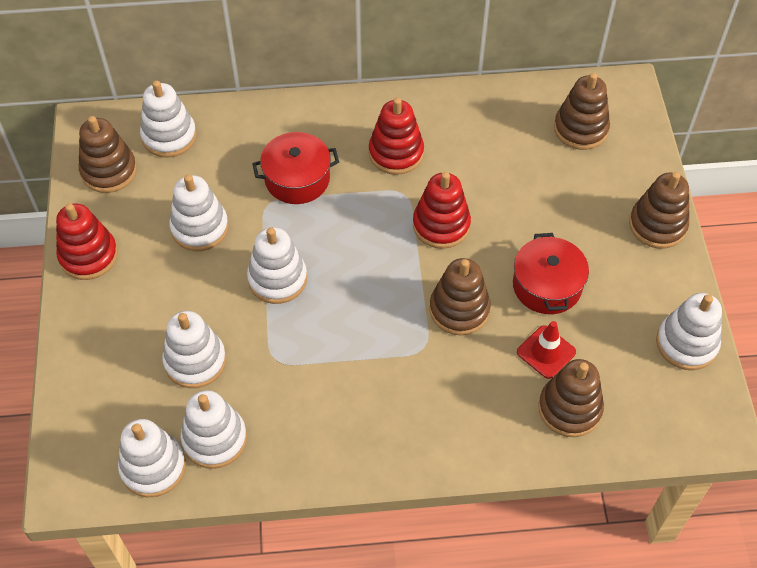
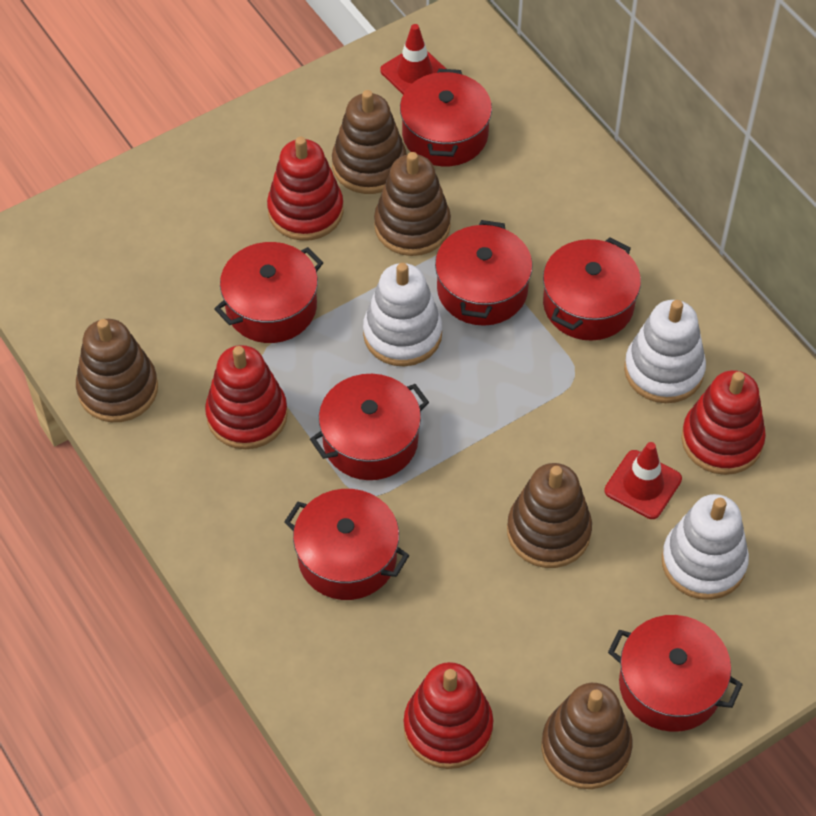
red pot: [252,132,339,204] [513,233,589,314] = 2 -> [214,242,323,343] [284,489,409,600] [310,374,429,480] [400,69,492,166] [435,220,533,326] [543,237,641,340] [608,615,743,732] = 7
red stacking toy: [56,203,118,280] [369,98,424,175] [413,172,471,249] = 3 -> [205,345,288,449] [267,137,343,241] [404,662,493,769] [681,370,766,475] = 4
red traffic cone: [517,321,576,379] = 1 -> [380,24,446,94] [604,442,682,519] = 2
white stacking toy: [118,419,186,497] [140,80,197,157] [162,311,226,388] [169,174,229,251] [181,390,247,469] [247,227,307,304] [656,293,722,370] = 7 -> [363,263,442,366] [624,300,706,403] [662,494,749,600] = 3

